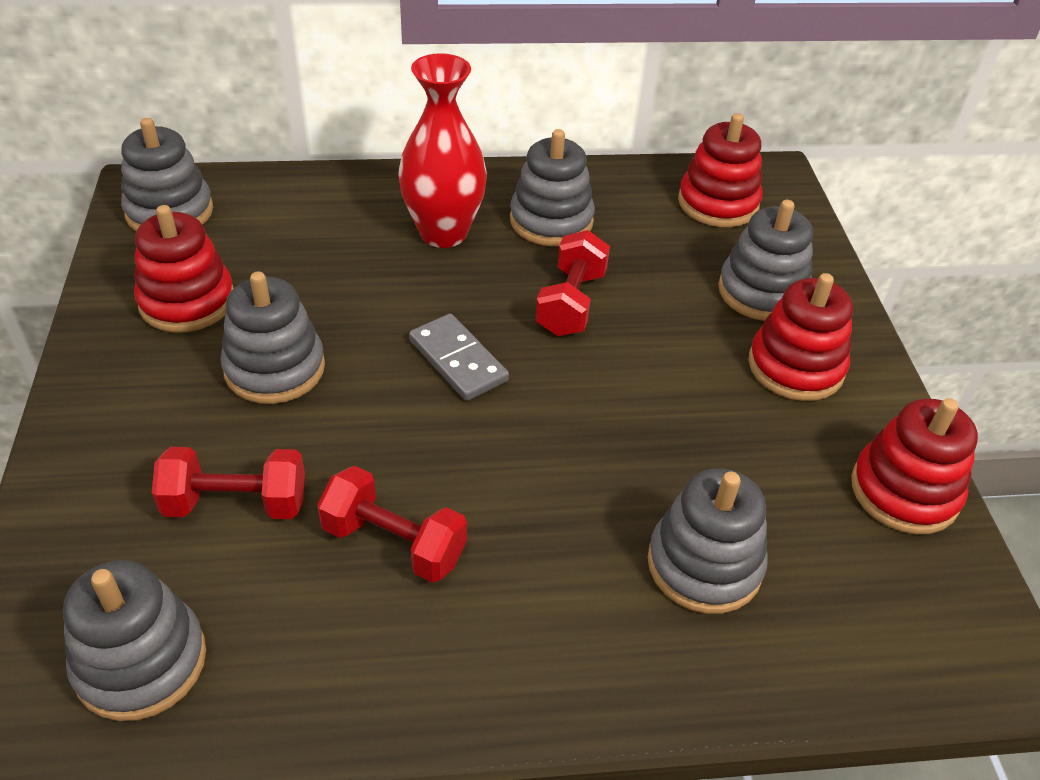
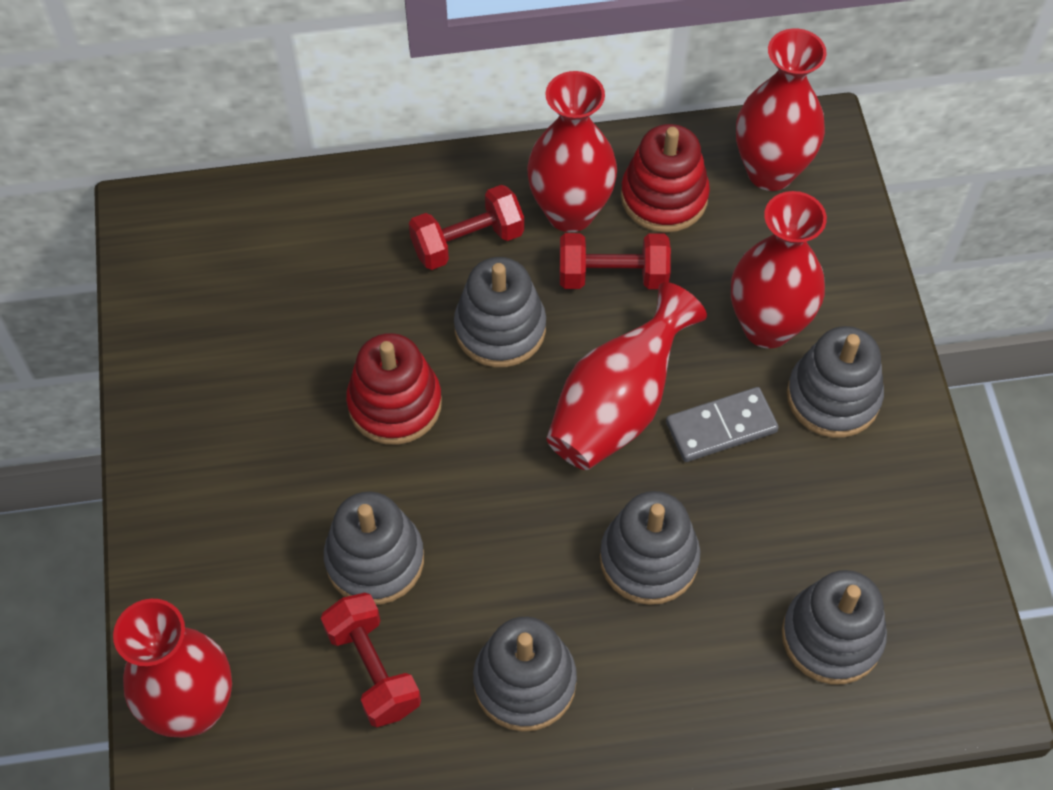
red stacking toy: [134,205,233,333] [678,113,763,227] [748,273,853,401] [851,398,978,534] = 4 -> [346,333,442,445] [621,124,710,233] = 2
red vase: [398,53,487,248] = 1 -> [113,599,232,738] [527,71,617,232] [547,282,707,470] [731,191,827,349] [736,28,827,191] = 5

